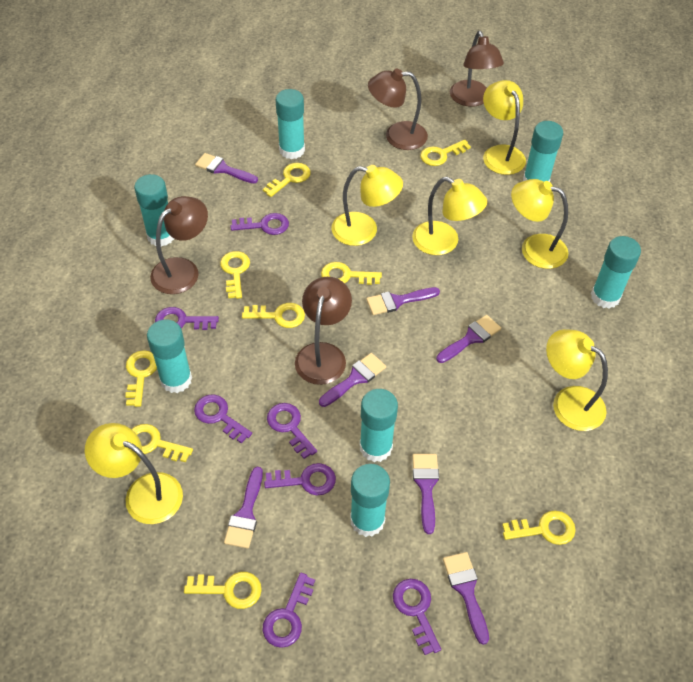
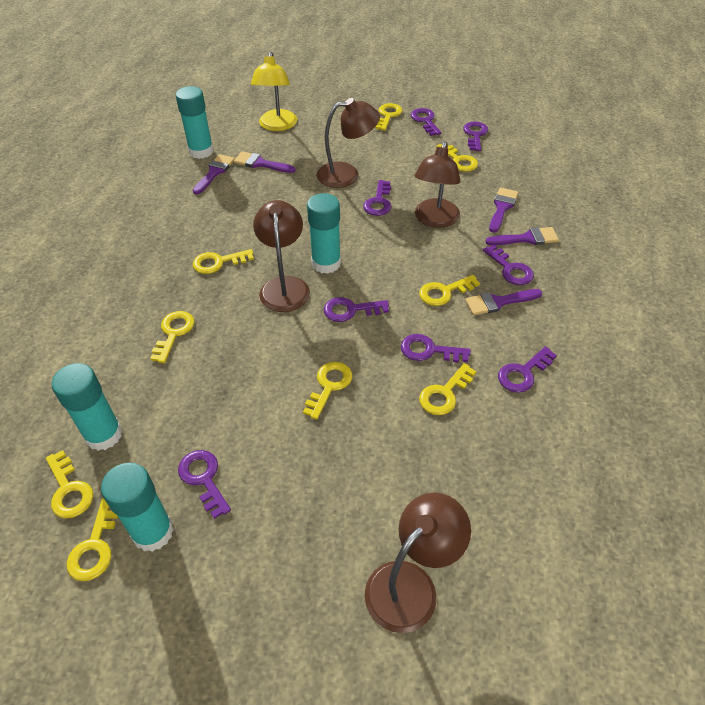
purple brush: [195,153,258,183] [224,467,263,549] [319,353,386,407] [366,287,440,315] [412,454,439,534] [436,315,501,363] [443,552,489,645] = 7 -> [193,154,235,195] [234,151,296,173] [465,289,542,315] [485,227,559,245] [489,188,518,233] = 5
purple key: [155,307,219,330] [194,394,252,443] [231,213,289,235] [263,572,315,648] [264,463,336,495] [267,403,317,459] [393,579,441,655] = 7 -> [178,450,231,519] [324,297,389,322] [363,180,391,216] [401,334,471,363] [410,108,441,136] [463,122,488,151] [483,245,534,285] [498,346,557,393] = 8
turquoise glue stick: [134,174,174,247] [147,319,192,393] [276,89,305,159] [350,464,390,537] [360,389,398,462] [523,121,563,182] [591,236,641,309] = 7 -> [52,363,123,451] [101,463,174,552] [176,86,214,159] [307,193,341,274] = 4
yellow lamp: [85,423,183,524] [331,165,403,246] [412,177,487,255] [483,80,526,175] [511,179,568,269] [546,329,608,431] = 6 -> [251,52,297,131] = 1

